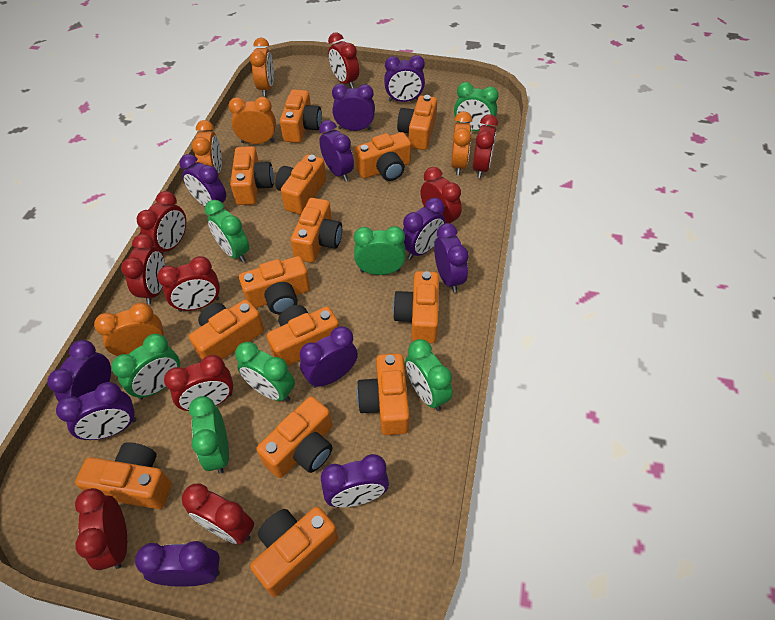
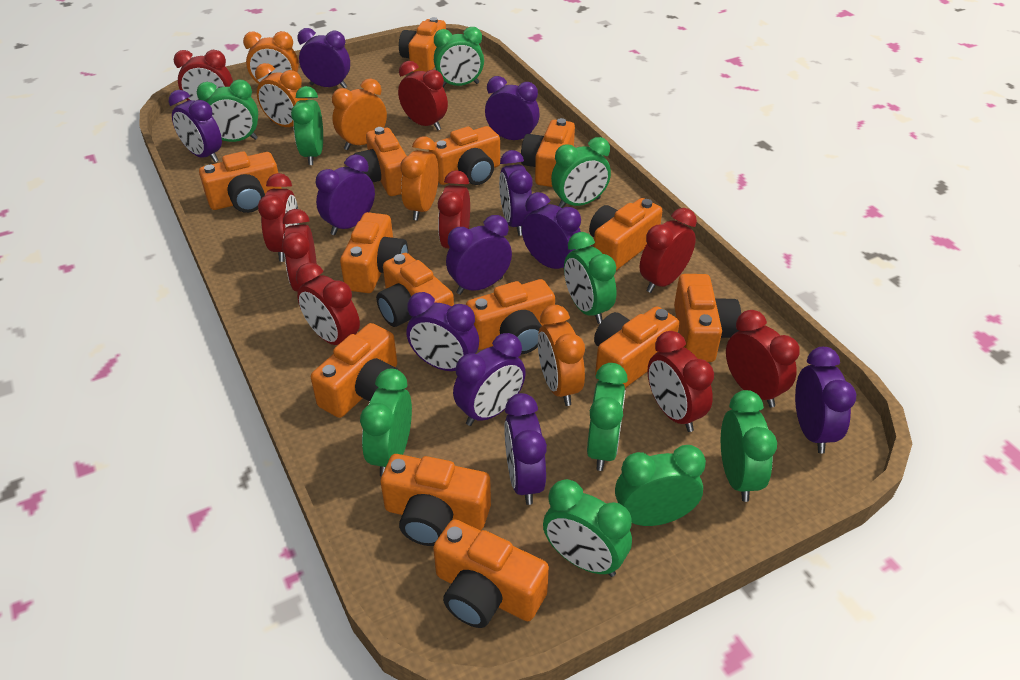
green clock: [111,334,180,400] [189,396,229,474] [205,200,249,263] [235,342,295,402] [354,226,406,275] [405,339,452,411] [454,82,499,131] = 7 -> [197,79,258,142] [291,86,323,165] [360,369,412,477] [434,27,484,87] [543,479,632,577] [551,137,611,208] [564,232,617,324] [587,363,628,471] [615,445,706,526] [721,390,777,502] = 10

